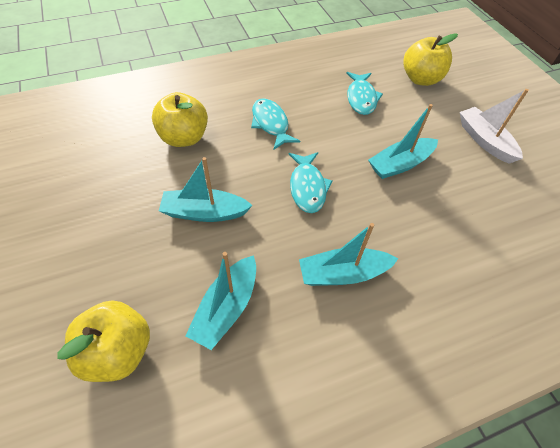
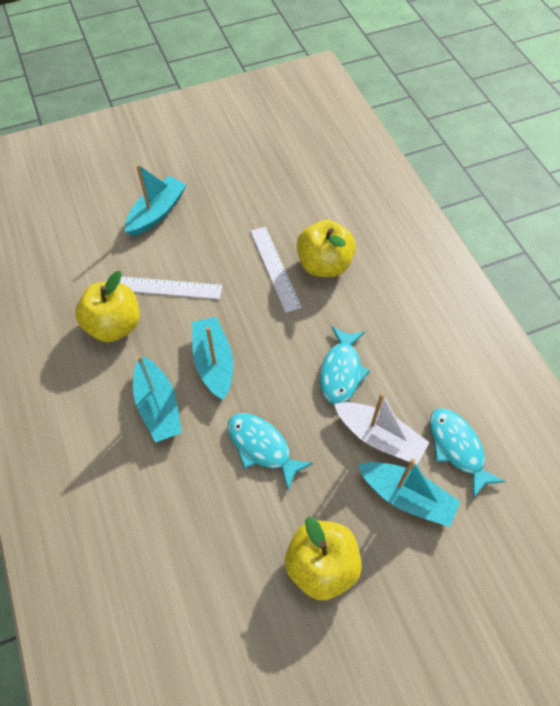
white ruler: none = 0 -> [120,276,222,299] [250,227,302,313] = 2

